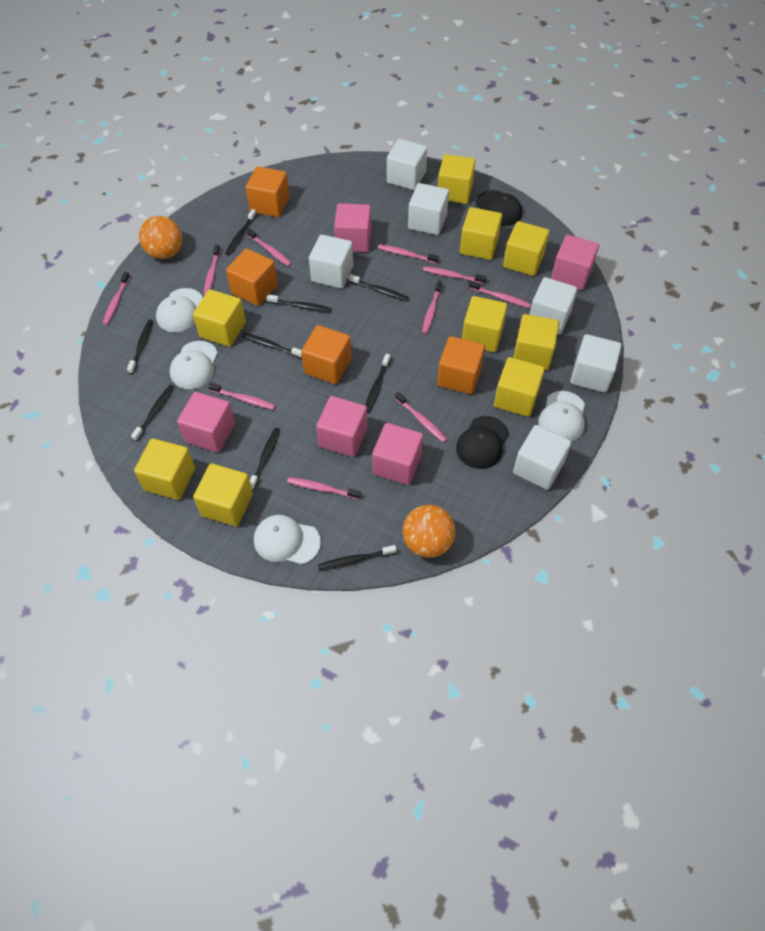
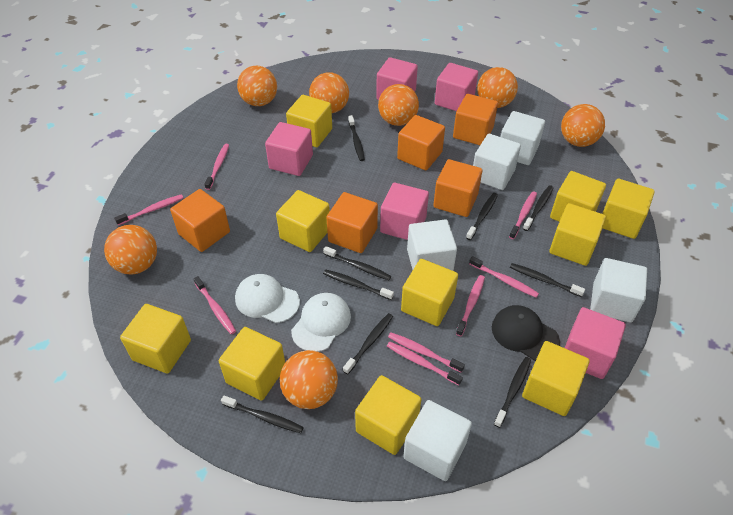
black cap: [456,416,509,469] [476,190,522,226] = 2 -> [492,305,560,361] = 1
orange ball: [139,216,182,259] [403,505,455,558] = 2 -> [104,225,157,275] [237,66,277,106] [280,350,338,409] [309,72,349,113] [378,84,419,126] [477,67,518,108] [561,104,605,147] = 7
orange cube: [226,248,278,306] [246,166,289,217] [301,325,351,384] [437,336,485,394] = 4 -> [170,189,230,252] [326,192,378,253] [397,115,445,170] [433,159,482,217] [453,94,498,145] = 5
pink toothbrush: [102,272,130,325] [204,245,221,296] [208,383,275,410] [246,228,292,266] [287,477,361,499] [378,244,439,264] [395,392,447,443] [422,280,442,334] [423,266,486,284] [469,281,531,308] = 10 -> [114,194,183,225] [193,276,236,334] [204,144,229,190] [387,342,463,385] [388,333,465,373] [456,275,485,336] [469,256,539,298] [509,191,537,239] = 8
white cap: [156,288,203,332] [170,341,218,389] [254,515,321,564] [538,391,585,442] = 4 -> [235,274,300,323] [291,293,351,352] = 2
white cube: [309,234,353,289] [387,139,427,190] [408,183,449,235] [513,425,571,490] [529,277,578,335] [570,334,622,393] = 6 -> [403,400,472,481] [407,219,457,271] [473,134,521,190] [501,111,545,165] [590,258,647,323] = 5
yellow cube: [134,438,195,500] [193,289,246,347] [193,463,253,527] [438,154,476,204] [460,207,502,260] [462,296,508,352] [494,357,545,417] [503,221,549,276] [513,314,559,370] = 9 -> [120,304,191,374] [219,327,285,401] [276,190,330,252] [286,95,332,147] [355,375,421,455] [401,259,458,326] [522,341,590,416] [549,203,606,266] [550,171,606,222] [602,179,655,239] = 10

